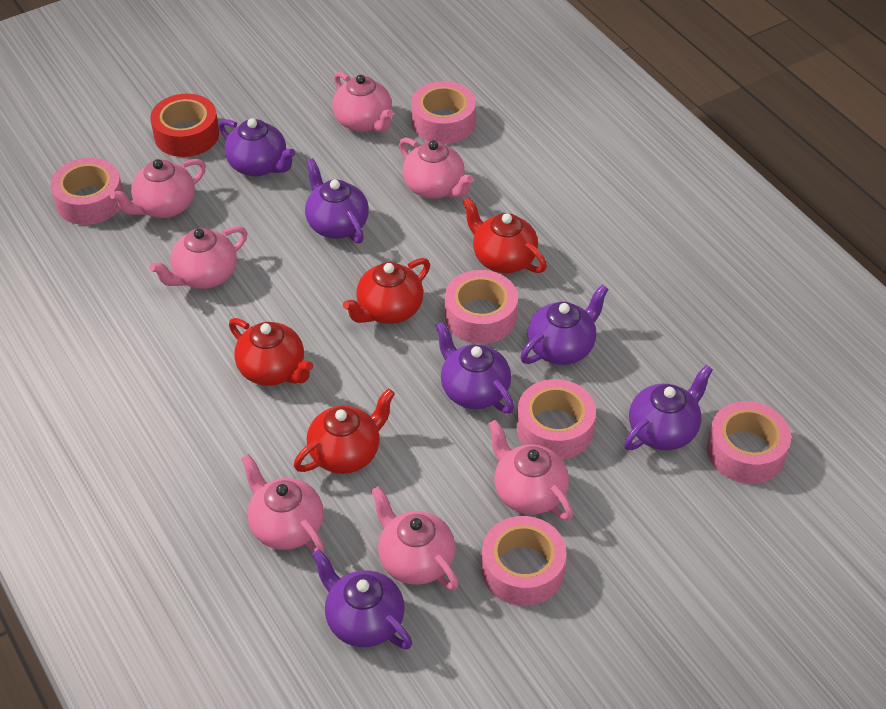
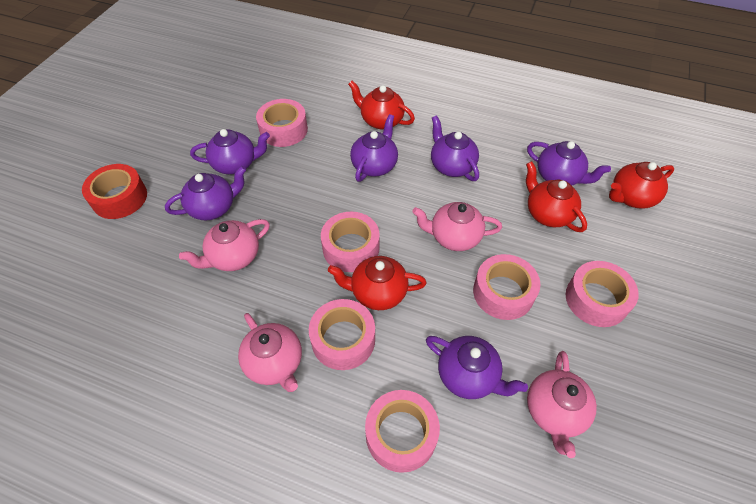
pink teapot: [110,159,206,218] [150,226,248,289] [241,454,325,553] [332,71,393,132] [371,486,459,590] [399,137,473,199] [489,420,573,520] = 7 -> [179,219,270,271] [238,313,302,392] [412,202,502,251] [527,351,597,458] = 4

